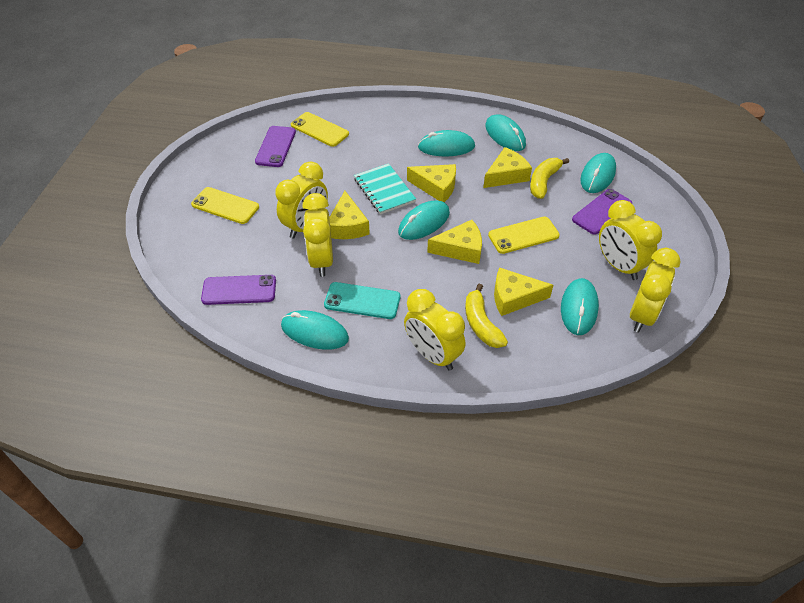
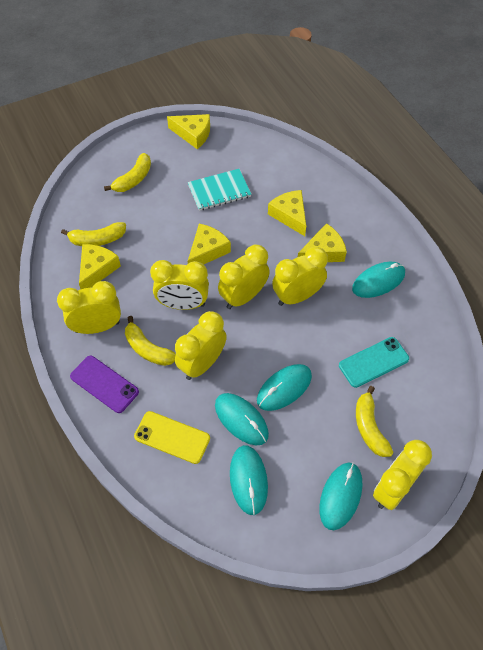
purple phone: [201,275,276,305] [255,126,296,167] [572,189,632,235] = 3 -> [70,356,139,413] = 1
turquoise mouse: [281,310,349,350] [398,201,450,240] [418,130,475,156] [485,114,526,151] [561,278,599,335] [580,153,616,193] = 6 -> [215,393,269,445] [230,445,268,515] [257,364,312,411] [319,463,363,530] [352,262,405,298] = 5
yellow banana: [465,284,508,348] [530,158,569,199] = 2 -> [61,222,126,246] [104,153,151,192] [125,316,176,366] [356,386,394,457] = 4
yellow clock: [275,162,328,238] [302,193,333,277] [404,289,465,371] [599,200,662,280] [630,248,681,333] = 5 -> [57,281,121,334] [150,260,209,310] [175,311,227,380] [218,245,270,309] [272,247,328,306] [373,440,432,510] = 6
yellow phone: [191,187,259,224] [291,112,349,147] [488,217,560,254] = 3 -> [134,411,210,464] = 1

